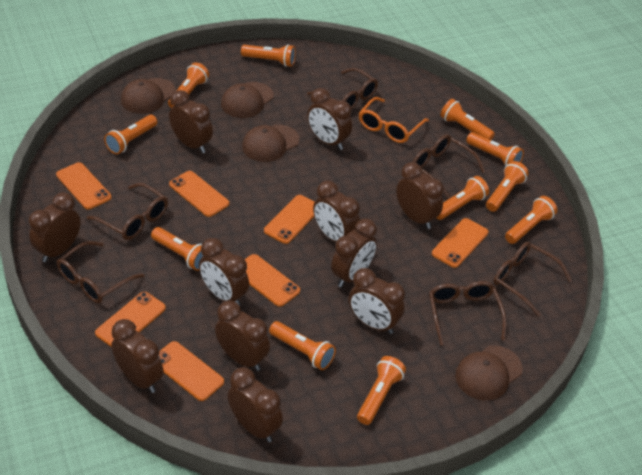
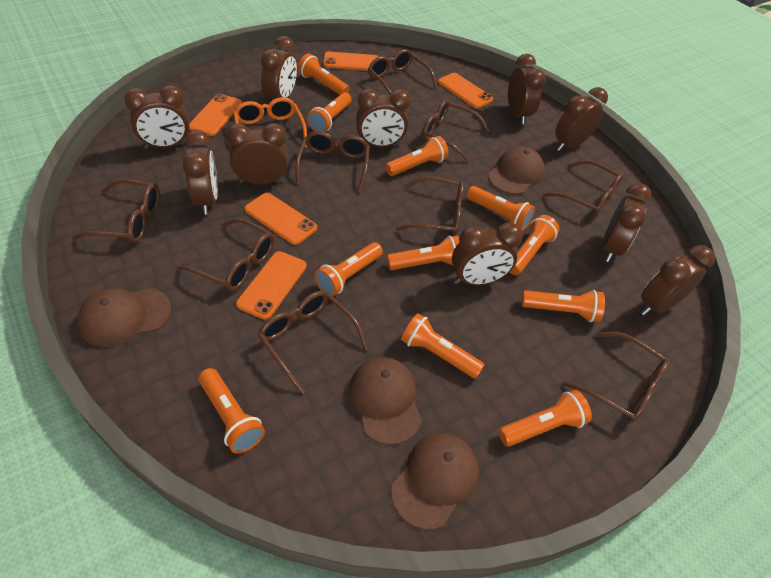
brown clock: [29,192,81,262] [111,319,163,393] [169,90,213,154] [199,238,249,306] [215,301,270,371] [227,367,283,442] [307,88,352,150] [313,180,360,242] [331,218,377,287] [349,268,405,334] [396,162,444,229] = 11 -> [124,85,190,149] [182,130,218,215] [227,123,288,185] [261,36,297,100] [356,89,410,147] [452,222,523,285] [508,54,546,124] [555,87,608,151] [602,183,652,262] [640,245,715,316] = 10
brown glasses: [57,241,144,303] [87,183,168,240] [307,68,378,109] [413,135,485,199] [429,281,507,346] [493,242,572,317] = 6 -> [72,179,160,243] [177,218,274,291] [257,290,368,394] [295,131,370,193] [368,49,437,95] [395,176,464,236] [422,99,490,162] [543,160,624,217] [562,332,670,423] = 9
orange phone: [56,162,111,209] [95,292,166,347] [159,341,224,401] [169,171,229,217] [245,254,300,307] [264,195,315,244] [432,218,488,268] = 7 -> [189,94,242,136] [236,251,307,320] [245,193,317,245] [323,52,379,71] [438,73,493,108] = 5

